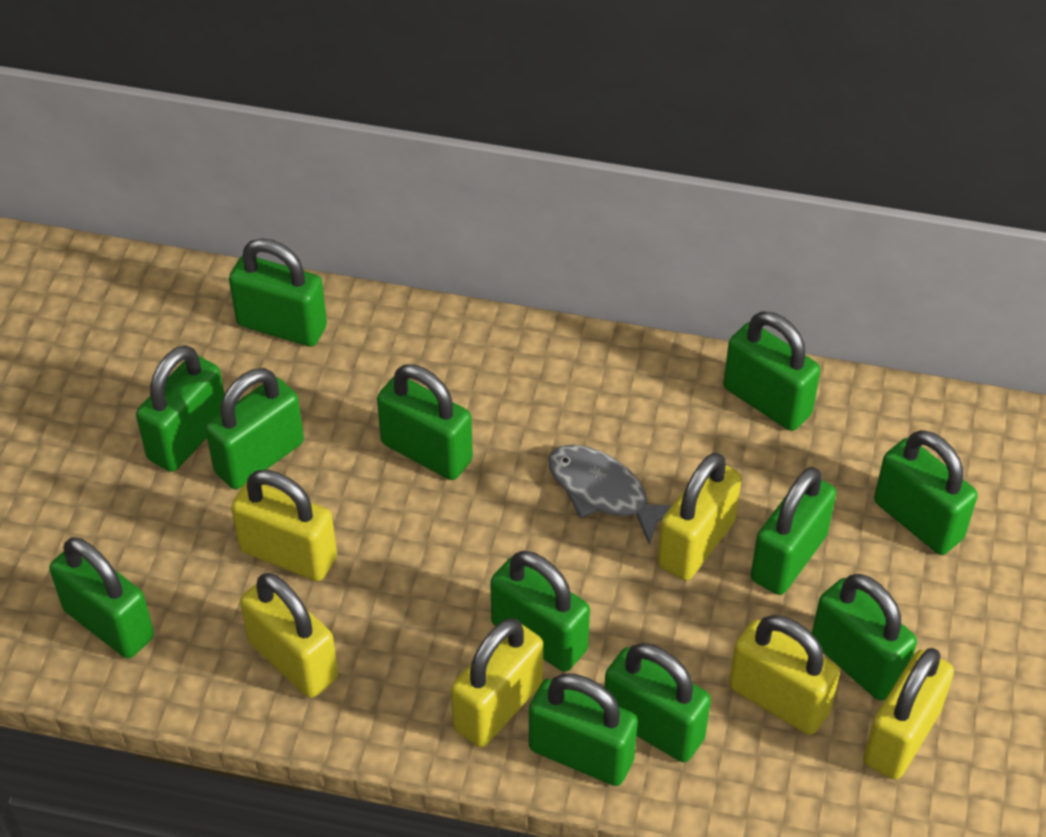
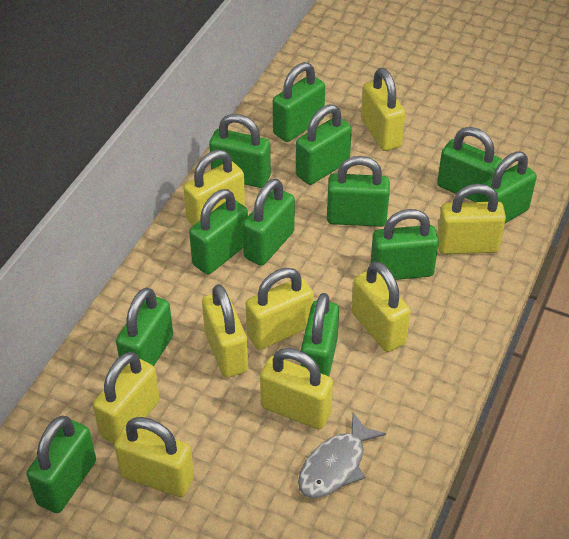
yellow padlock: [231,470,337,581] [240,573,338,698] [451,618,543,747] [657,452,742,580] [729,615,840,735] [863,648,954,780] = 6 -> [93,352,160,445] [114,417,194,497] [184,150,245,226] [202,284,248,378] [246,268,314,350] [260,348,333,429] [352,261,411,352] [361,68,406,151] [437,184,506,254] = 9

